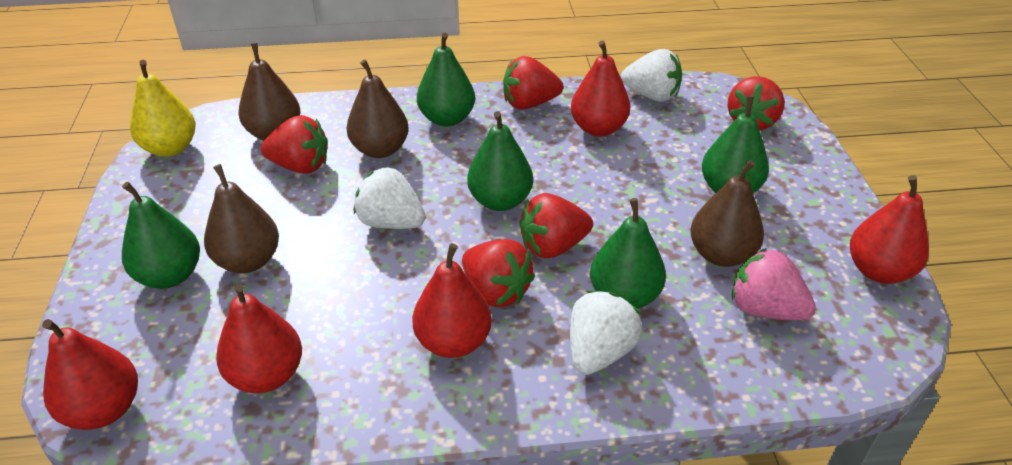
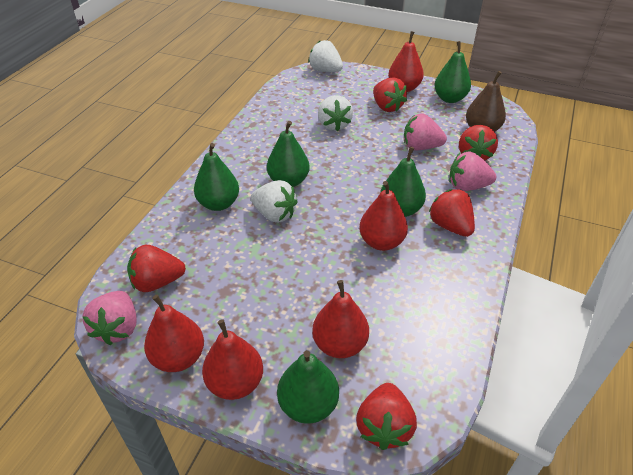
brown pear: [204,164,279,273] [239,43,300,140] [347,59,409,158] [690,160,764,267] = 4 -> [466,71,506,132] = 1
pink strawberry: [732,248,816,321] = 1 -> [83,291,136,345] [404,114,447,150] [449,151,497,191] = 3
yellow pear: [130,60,196,157] = 1 -> none = 0

